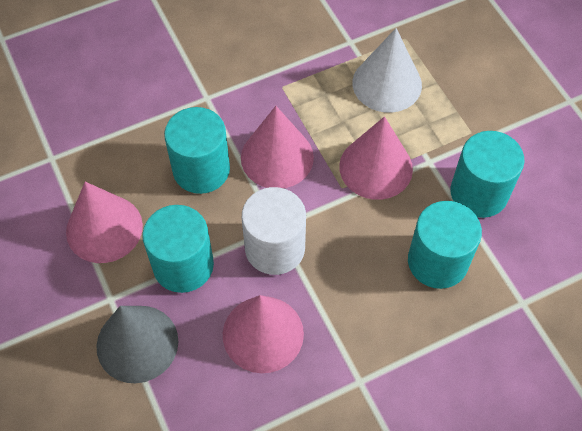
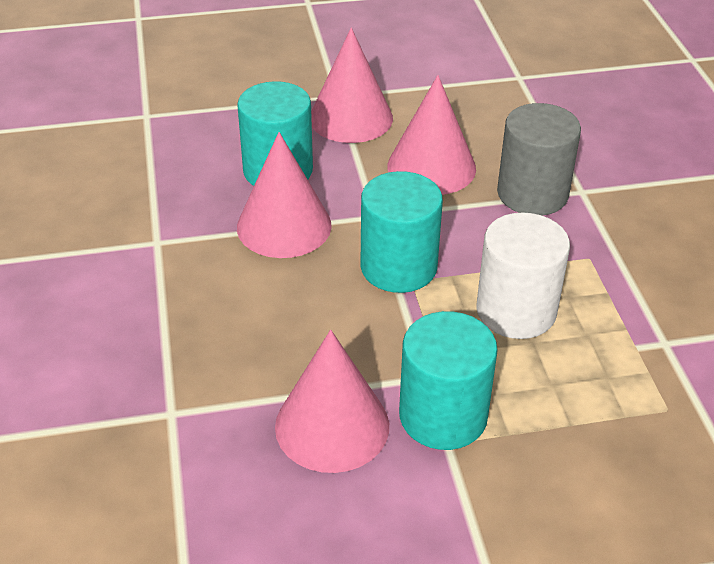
grey cone: [96,306,178,383] = 1 -> none = 0
grey cylinder: none = 0 -> [497,103,581,216] = 1
turquoise cylinder: [142,205,214,293] [164,107,230,194] [408,201,482,289] [451,131,524,218] = 4 -> [237,81,313,186] [360,171,443,293] [399,311,498,450] = 3
white cone: [352,28,422,113] = 1 -> none = 0

